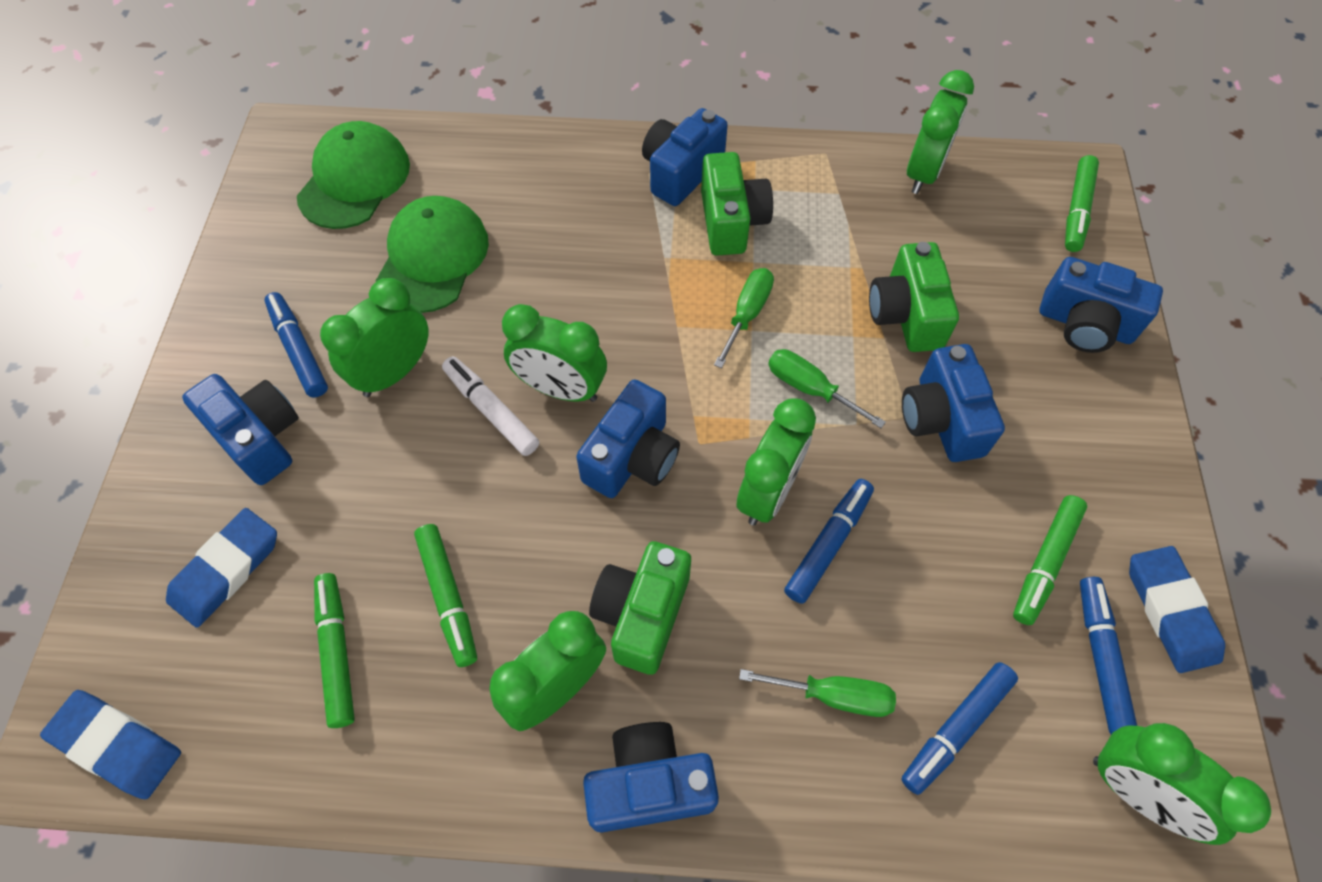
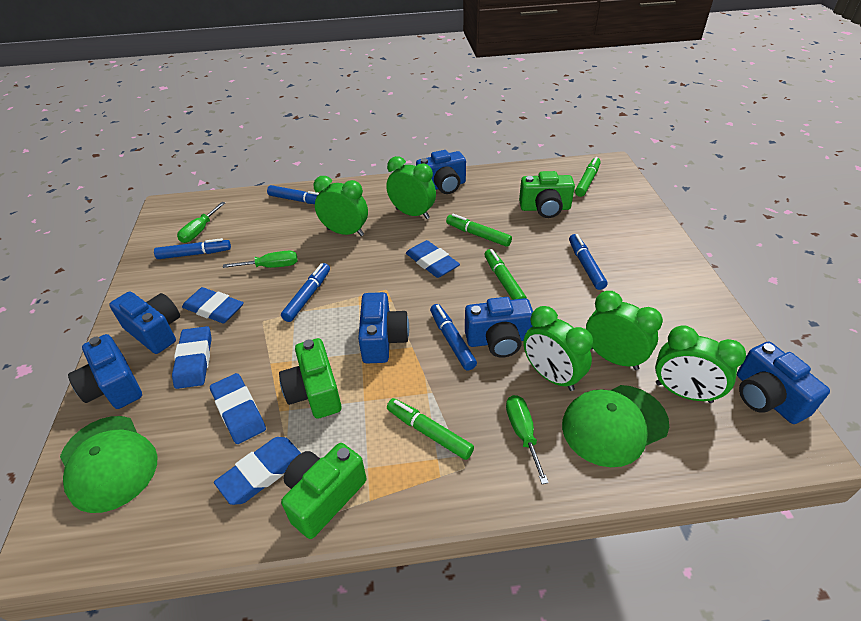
blue eraser: [40,690,181,799] [166,508,277,628] [1129,546,1225,673] = 3 -> [172,326,212,389] [182,287,244,323] [210,373,266,444] [214,437,301,505] [406,240,460,278] = 5
blue marker: [264,292,328,398] [784,479,874,604] [901,662,1018,795] [1080,577,1137,734] = 4 -> [154,238,231,259] [267,185,319,204] [281,263,330,322] [430,304,477,370] [569,234,607,290] = 5
green clock: [320,278,428,397] [490,611,606,731] [502,304,607,402] [736,398,816,525] [907,70,974,194] [1093,723,1271,845] = 6 -> [313,176,368,236] [386,156,436,219] [523,306,593,391] [586,291,663,370] [655,325,746,403] = 5
white marker: [442,356,539,456] = 1 -> none = 0

